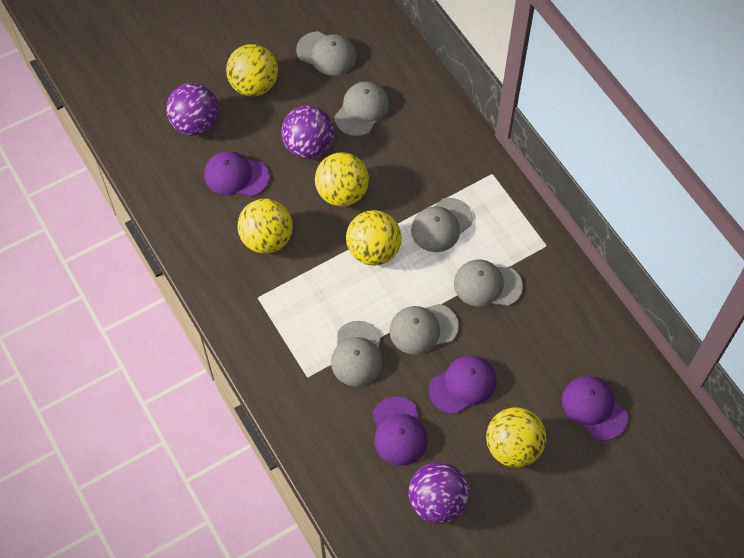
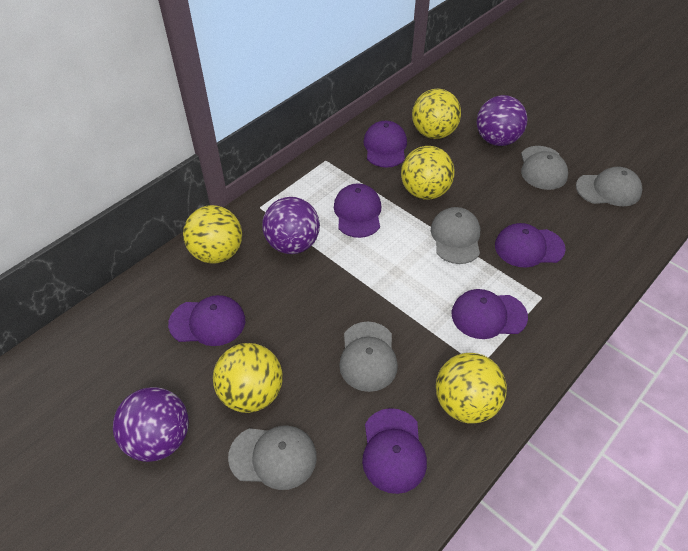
grey cap: [296,31,357,76] [331,321,383,387] [335,81,389,136] [389,304,459,355] [411,198,473,252] [454,260,523,307] = 6 -> [228,425,317,490] [339,322,398,392] [431,207,480,264] [521,146,568,190] [576,167,642,206] = 5
purple cap: [204,151,270,197] [372,396,428,466] [429,355,497,414] [562,376,628,441] = 4 -> [168,295,245,346] [334,183,381,238] [362,408,427,494] [363,121,407,168] [452,289,528,339] [495,223,566,267] = 6

